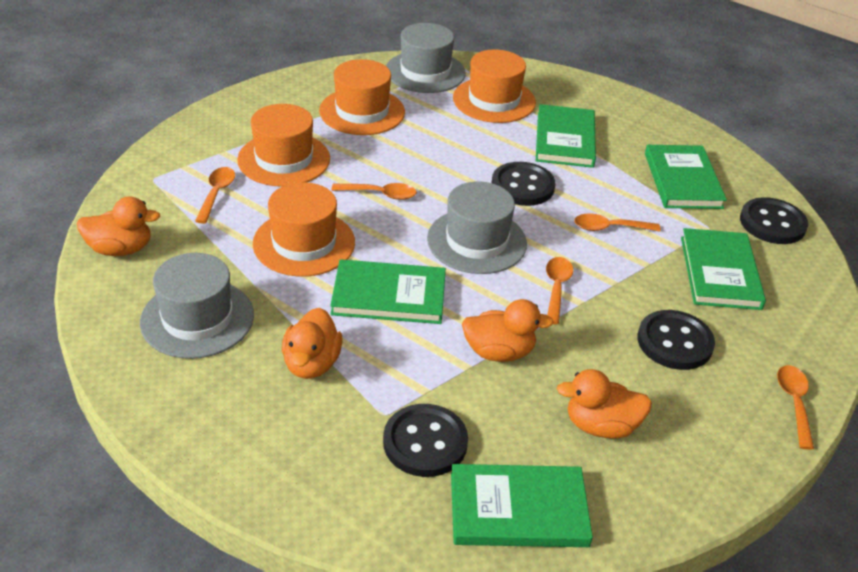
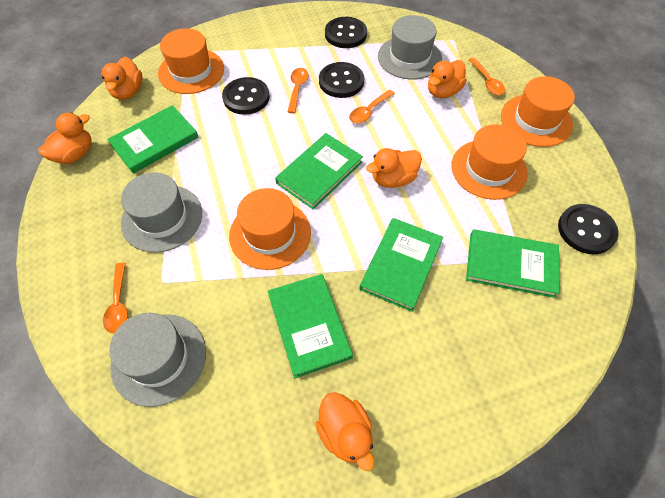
orange duck: [77,196,160,256] [282,308,343,379] [462,299,554,362] [557,369,652,439] = 4 -> [38,113,91,164] [101,57,143,100] [316,392,374,471] [366,148,422,188] [428,60,467,98] = 5
orange spoon: [195,167,235,224] [331,183,417,200] [546,257,573,324] [574,213,661,232] [777,365,814,450] = 5 -> [103,263,128,333] [288,68,309,113] [349,90,395,123] [469,58,505,95] = 4

